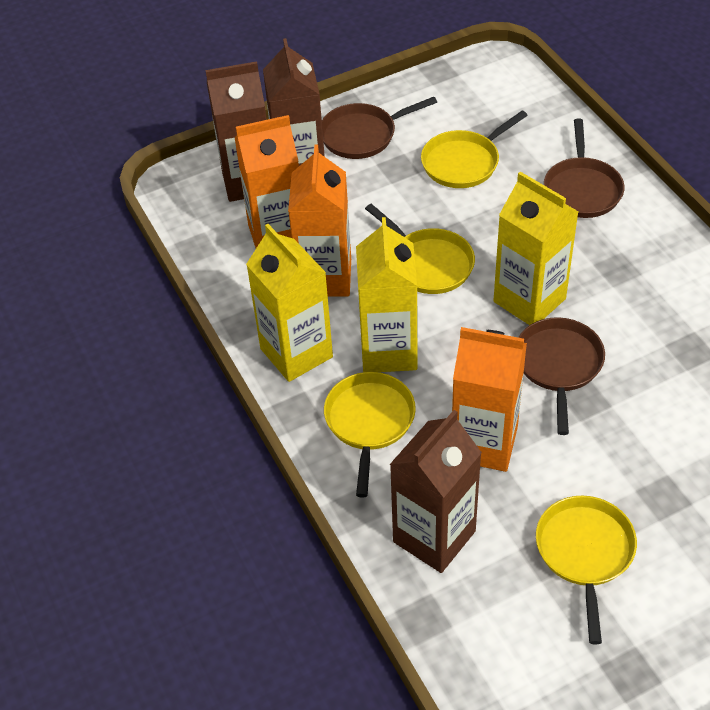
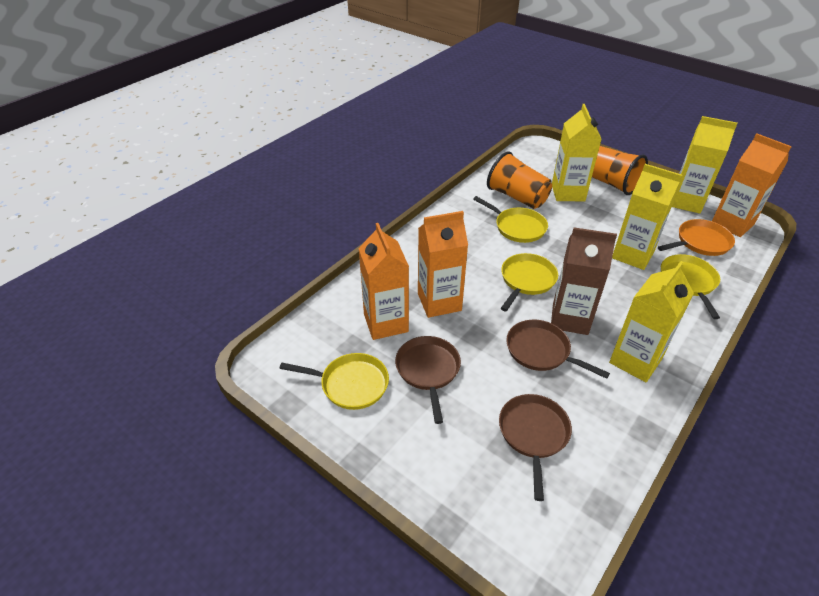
brown carton: [205,61,267,202] [263,38,325,166] [390,410,482,573] = 3 -> [551,227,617,335] = 1
orange cup: none = 0 -> [487,151,552,209] [592,146,648,195] = 2
orange pan: none = 0 -> [658,219,735,256] = 1
yellow carton: [246,224,333,382] [356,217,417,372] [494,172,579,325] = 3 -> [552,104,601,201] [609,261,694,382] [612,164,682,270] [672,116,738,214] = 4

